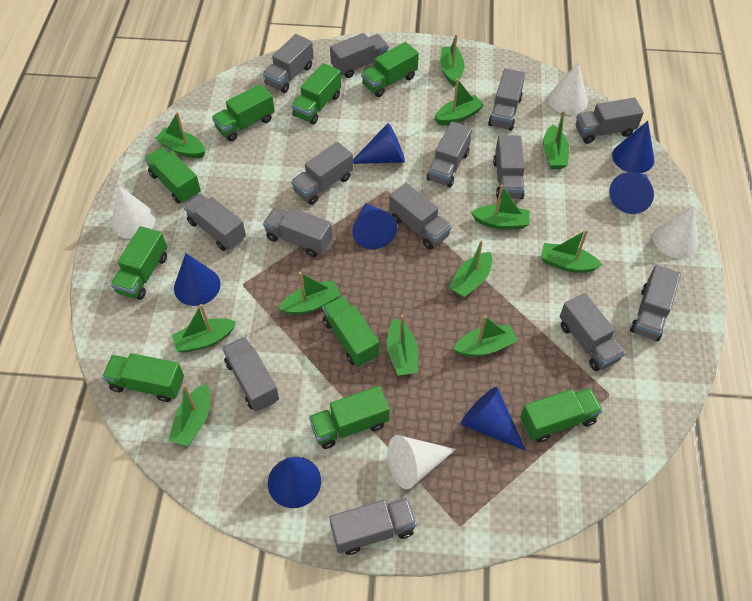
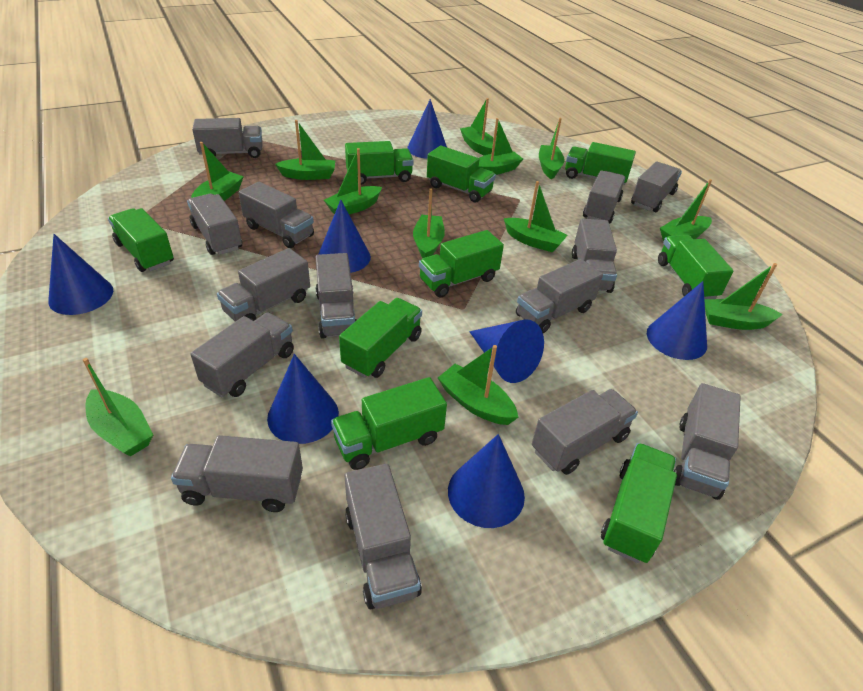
white cone: [111,186,156,239] [387,435,456,489] [548,62,588,114] [653,206,699,258] = 4 -> none = 0

